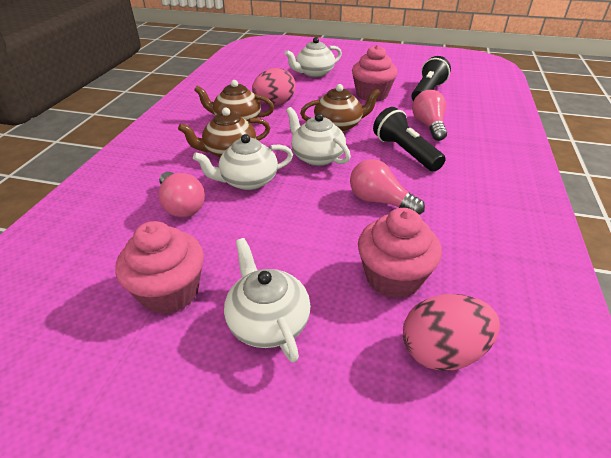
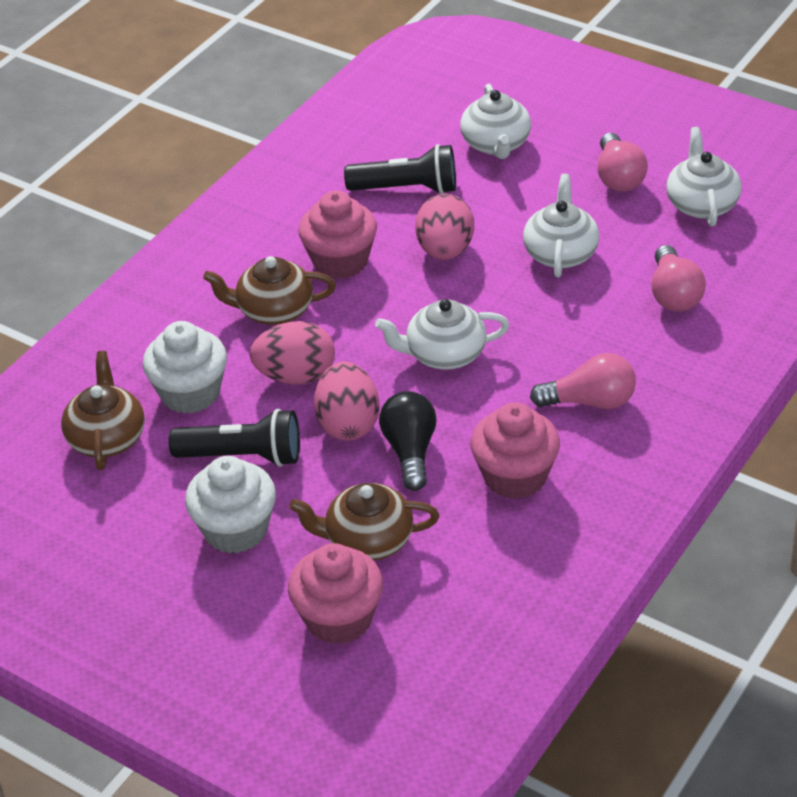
black light bulb: none = 0 -> [379,391,437,491] = 1
pink egg: [252,68,296,105] [403,294,500,371] = 2 -> [250,321,335,385] [314,361,380,441] [415,193,474,260] = 3
white cupcake: none = 0 -> [142,321,227,414] [185,456,276,554] = 2

